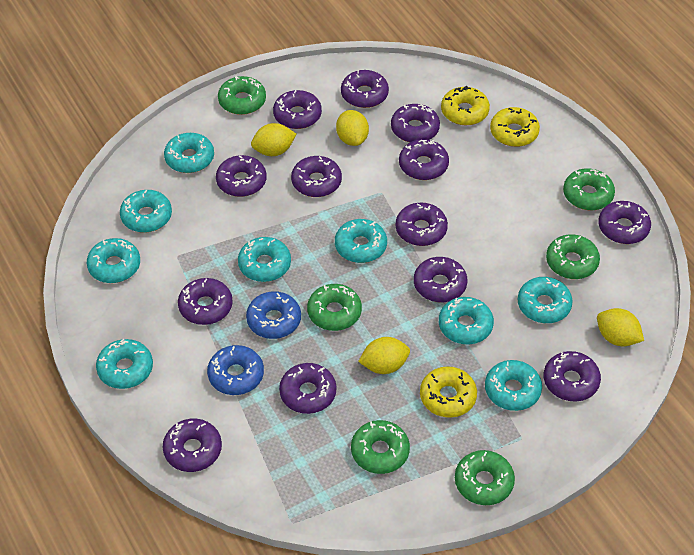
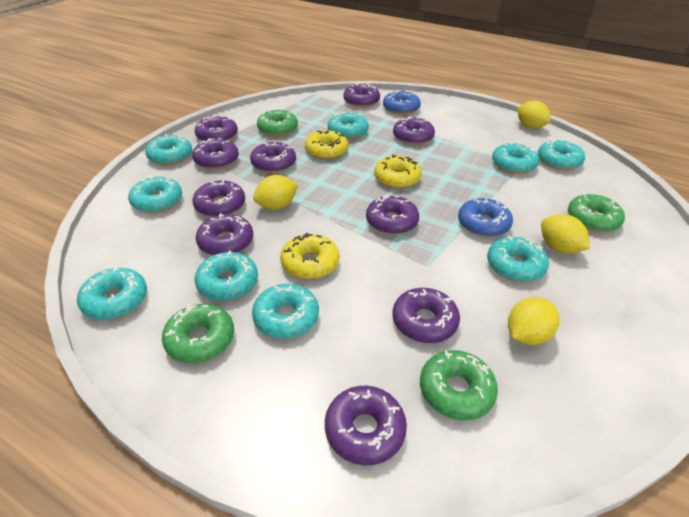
green donut: [218,76,266,115] [307,284,362,331] [351,420,410,474] [455,450,515,505] [546,234,600,279] [563,168,615,210] = 6 -> [162,304,234,363] [257,110,298,136] [420,350,498,421] [568,194,625,232] = 4
purple donut: [163,419,222,472] [178,278,233,325] [216,155,267,197] [273,90,322,129] [279,363,337,414] [291,156,342,197] [341,70,389,108] [391,104,440,142] [396,202,448,246] [399,139,449,180] [414,257,468,302] [544,351,601,402] [598,201,651,244] = 13 -> [192,138,239,169] [193,181,245,217] [195,115,238,141] [196,213,253,255] [250,142,296,173] [325,386,407,465] [343,83,380,107] [366,195,419,235] [392,288,460,343] [393,117,435,145] = 10

